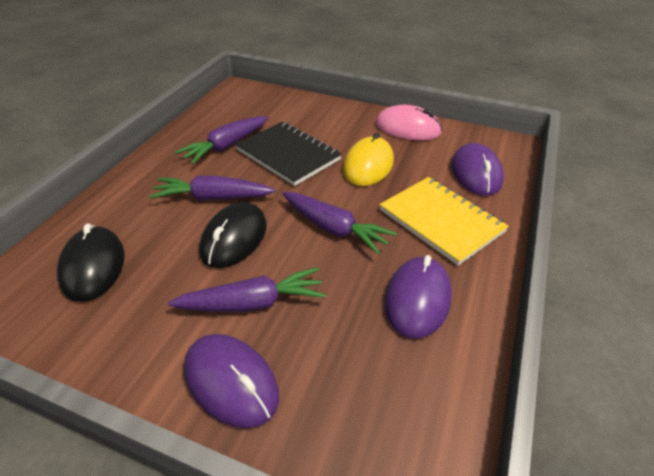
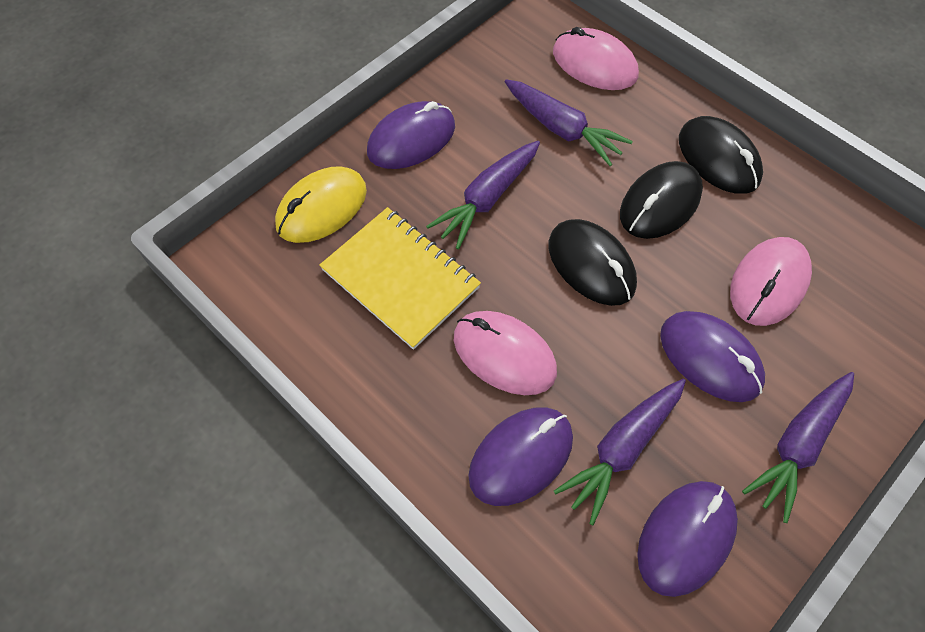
black mouse: [57,223,125,302] [199,202,267,268] = 2 -> [549,219,637,306] [620,161,703,239] [679,116,763,194] = 3
black notebook: [235,122,342,186] = 1 -> none = 0
pink mouse: [376,105,442,141] = 1 -> [454,311,557,395] [553,27,639,90] [730,237,812,326] = 3
purple mouse: [184,334,279,428] [385,255,452,339] [451,143,504,196] = 3 -> [367,101,455,169] [468,407,573,506] [637,481,738,597] [660,311,765,402] = 4

